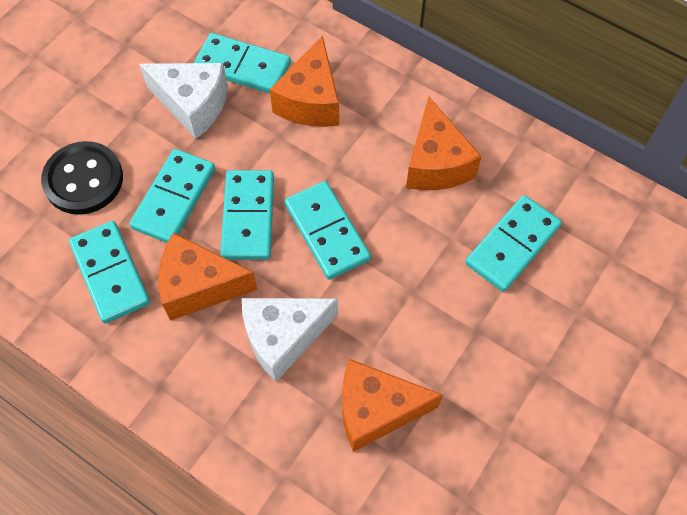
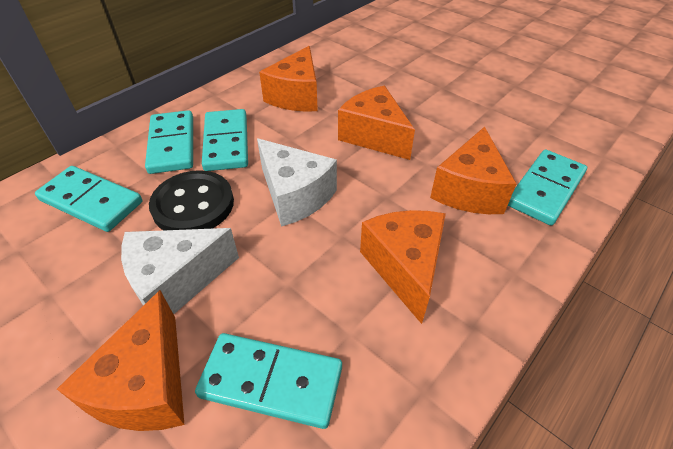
orange cheese: [158,233,258,321] [270,36,339,127] [342,359,443,452] [406,96,482,190] = 4 -> [57,290,184,431] [259,46,318,112] [338,86,415,160] [360,210,446,324] [430,127,517,214] = 5
turquoise domino: [69,221,150,324] [129,149,215,243] [194,33,291,93] [220,170,274,260] [285,181,371,280] [465,195,562,292] = 6 -> [35,166,142,232] [145,110,193,174] [195,333,342,429] [202,109,248,171] [508,149,587,225] = 5

